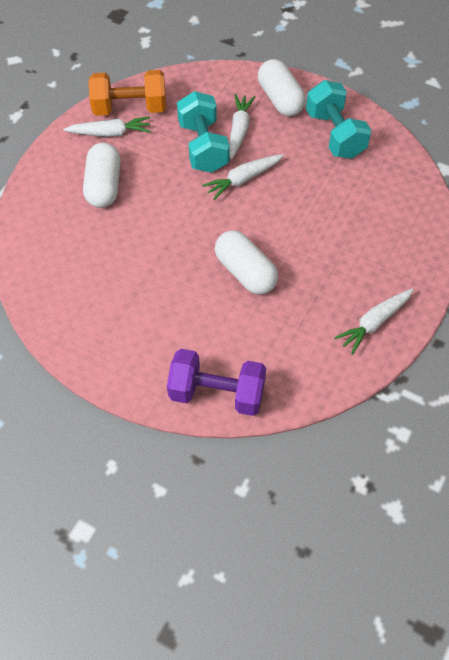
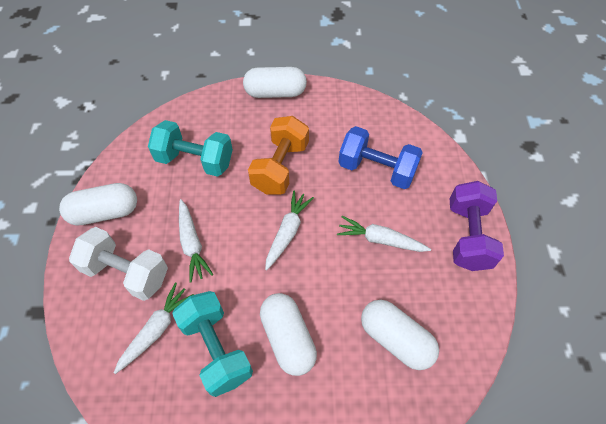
blue dumbbell: none = 0 -> [339,126,423,189] = 1
white capsule: [83,143,121,208] [215,230,278,294] [258,59,306,116] = 3 -> [59,183,137,225] [243,67,307,98] [260,293,317,376] [361,300,439,370] = 4
white dumbbell: none = 0 -> [69,227,168,301] = 1

